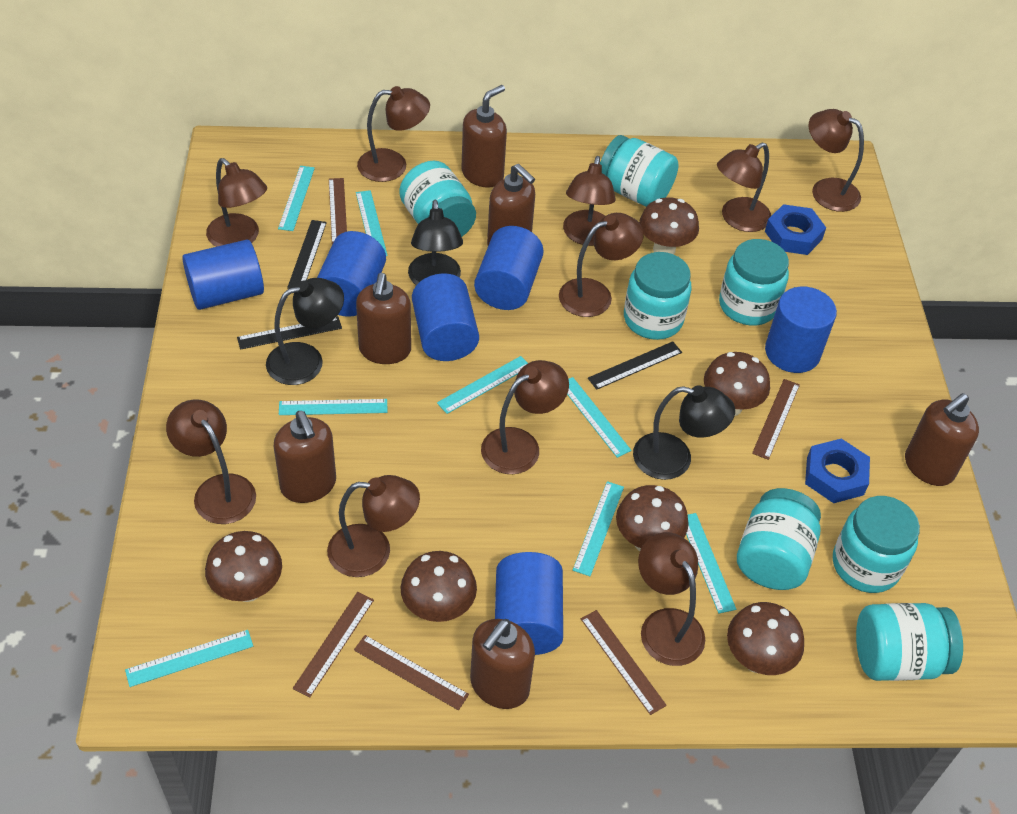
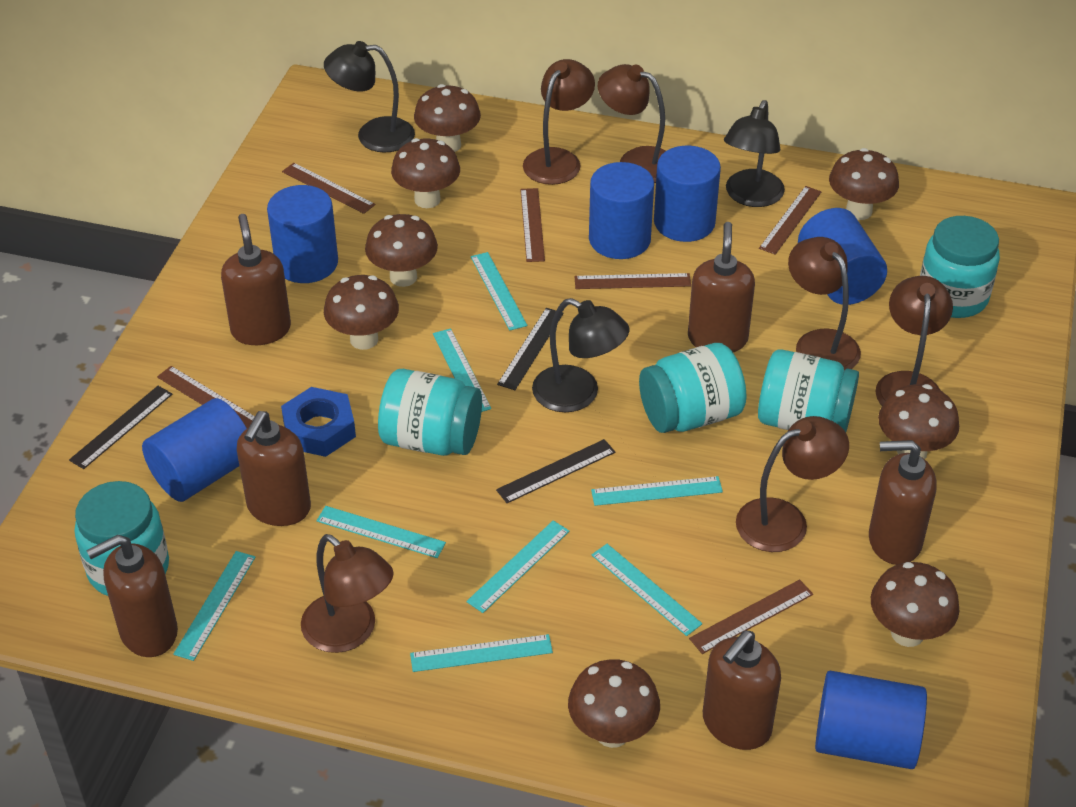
blue nut: [765,204,826,255] [805,439,870,503] = 2 -> [281,387,356,457] = 1
brown lamp: [166,399,256,524] [206,158,267,247] [327,475,420,577] [357,86,430,182] [481,360,569,474] [559,213,644,317] [563,156,616,246] [638,532,705,666] [717,142,771,232] [809,109,864,212] = 10 -> [301,534,394,653] [523,59,595,185] [598,64,666,183] [736,416,849,552] [788,237,861,371] [875,276,953,406] = 6
brown mushroom: [205,531,282,602] [401,551,477,622] [616,485,689,551] [639,197,699,254] [704,352,770,416] [727,602,804,675] = 6 -> [324,275,399,350] [365,214,438,287] [391,138,460,208] [414,84,481,152] [568,659,660,748] [829,148,899,220] [871,562,959,647] [878,384,959,459] = 8
brown ruler: [293,592,374,698] [329,178,347,244] [354,635,469,710] [581,610,667,715] [752,379,800,460] = 5 -> [157,366,255,428] [282,163,375,214] [520,188,545,262] [575,273,691,289] [689,579,813,654] [759,186,822,255] = 6
turquoise jar: [399,161,476,237] [600,135,679,207] [624,252,691,340] [719,239,789,325] [737,488,821,590] [833,496,920,593] [856,603,963,681] = 7 -> [74,481,169,596] [378,369,482,456] [639,343,746,433] [758,349,859,432] [920,216,1000,318] = 5

